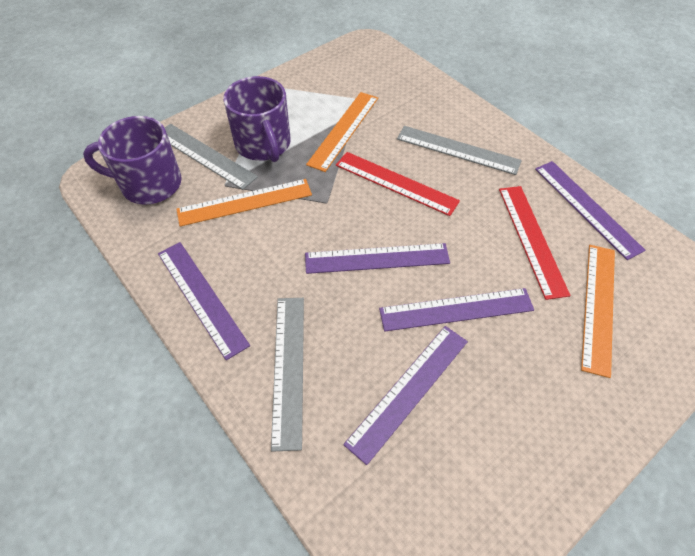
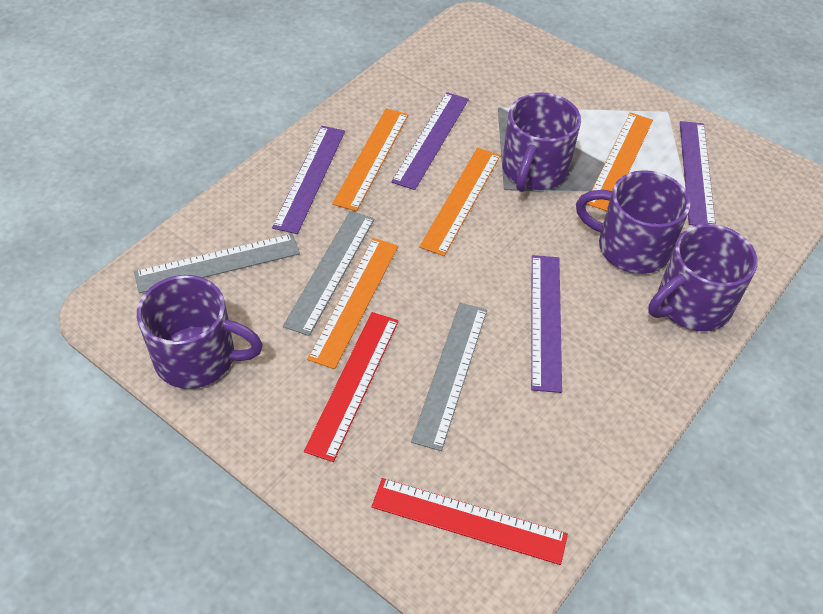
orange ruler: [176,179,312,227] [306,92,378,172] [581,245,615,378] = 3 -> [307,238,398,369] [332,108,408,211] [419,148,500,256] [587,112,653,211] = 4
purple mug: [83,116,182,205] [223,76,290,162] = 2 -> [137,275,263,389] [502,92,581,192] [576,170,690,274] [648,224,758,331] = 4
purple ruler: [158,242,250,360] [305,243,450,274] [343,326,468,465] [379,288,534,331] [535,161,646,260] = 5 -> [272,126,345,234] [391,92,469,190] [531,255,562,393] [680,121,716,226] = 4

